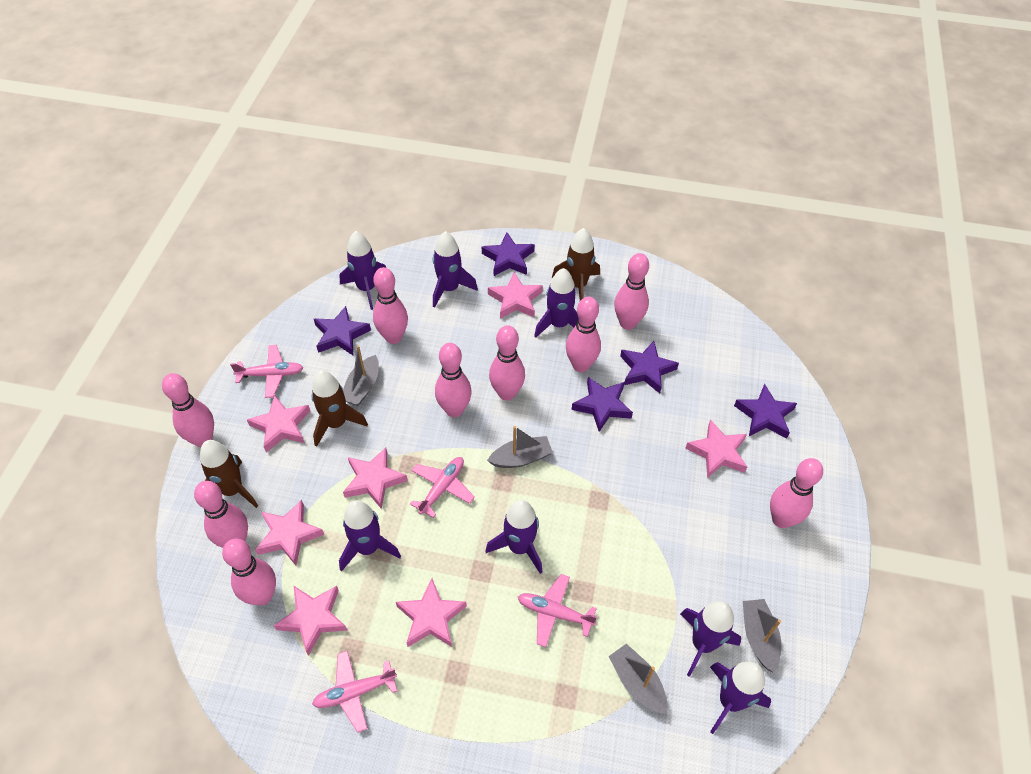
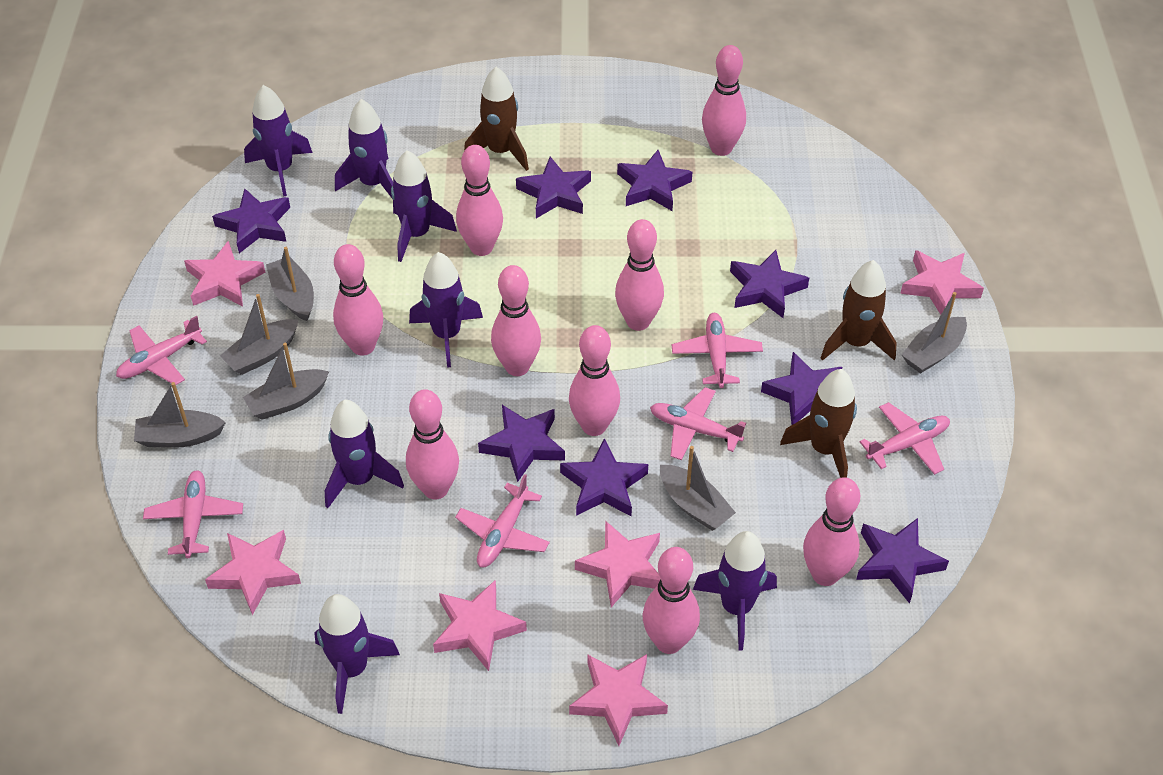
grey boat: [343,345,379,406] [487,426,553,468] [608,643,667,714] [743,599,781,673] = 4 -> [134,382,226,448] [220,294,298,375] [243,342,329,420] [266,247,314,321] [660,446,736,531] [902,292,967,374] = 6
pink plane: [230,345,303,398] [312,651,397,733] [410,457,475,518] [518,574,597,647] = 4 -> [116,316,207,385] [143,470,243,558] [455,474,550,567] [650,387,746,460] [672,313,763,388] [860,402,950,475] = 6
pink star: [247,395,310,452] [255,500,324,565] [274,586,348,656] [343,448,408,509] [396,579,467,647] [488,272,543,319] [685,419,747,478] = 7 -> [184,241,265,307] [205,530,301,615] [433,580,527,671] [569,654,668,746] [575,521,661,607] [900,250,984,315] = 6
purple star: [314,306,371,355] [482,232,535,276] [572,377,633,432] [620,341,679,394] [734,384,797,439] = 5 -> [212,188,290,253] [478,405,565,482] [516,157,591,218] [560,438,648,516] [617,150,692,211] [730,250,809,318] [761,352,842,425] [856,518,949,604] = 8

